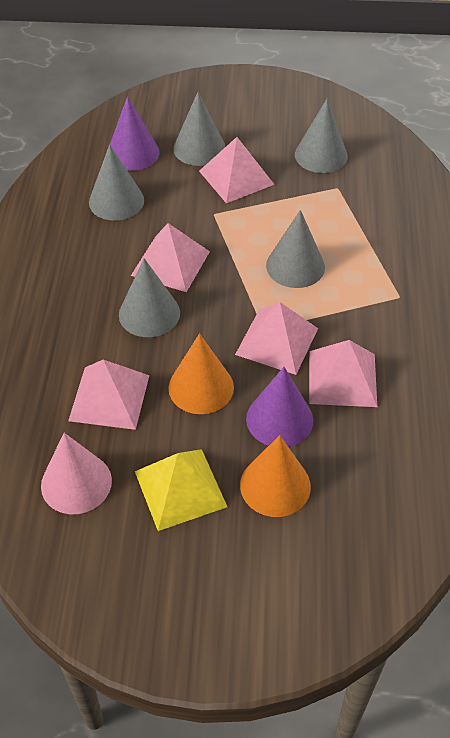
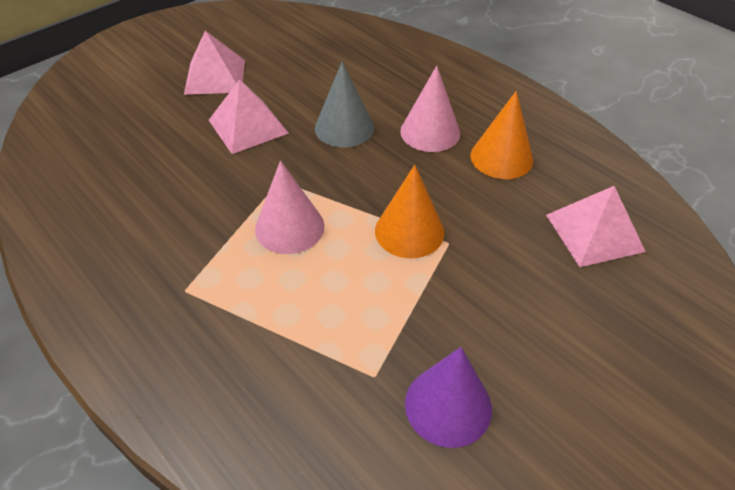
grey cone: [89,144,144,221] [119,258,180,337] [173,92,226,166] [266,210,325,288] [295,99,348,173] = 5 -> [315,62,374,148] = 1
pink cone: [41,433,112,514] = 1 -> [255,161,324,254] [400,66,460,152] = 2
pink pyramid: [68,360,149,430] [131,223,210,292] [199,137,275,203] [235,302,318,375] [309,340,377,407] = 5 -> [184,31,245,95] [209,79,289,154] [546,186,646,267] = 3
purple cone: [110,96,159,171] [246,367,313,447] = 2 -> [405,347,492,448] = 1
yellow pyramid: [135,449,227,531] = 1 -> none = 0

